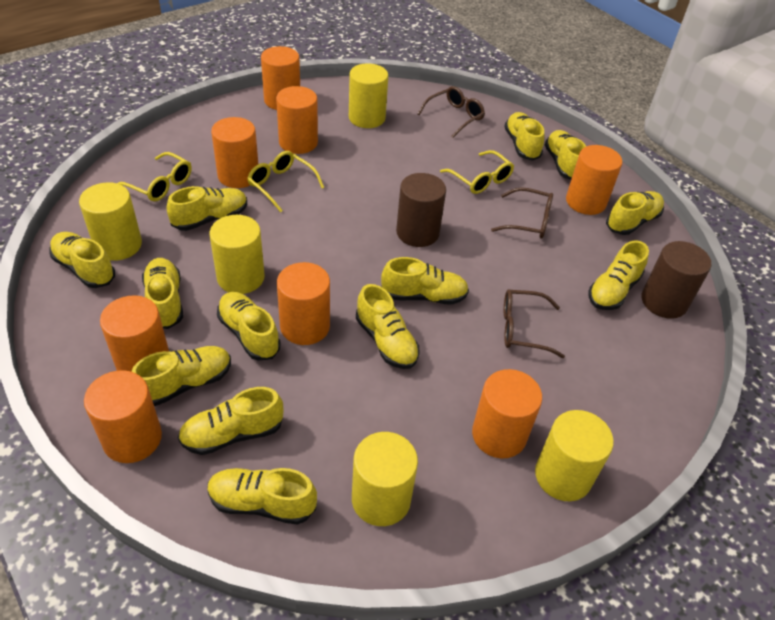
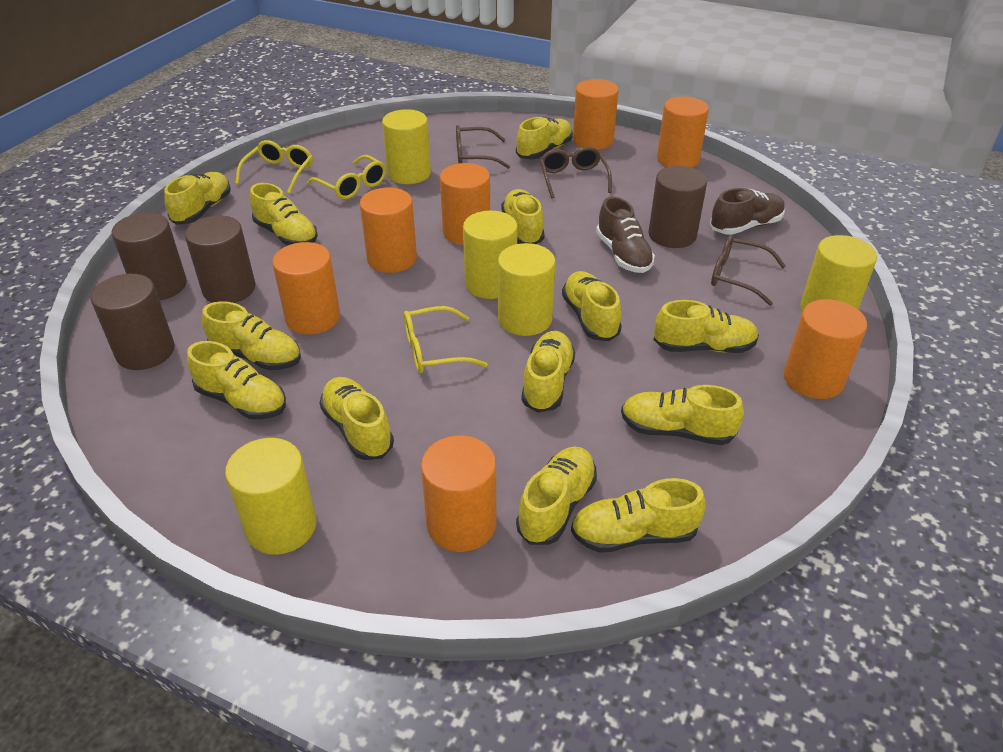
brown cylinder: [396,173,446,247] [642,241,712,319] = 2 -> [91,274,175,370] [112,212,187,300] [185,215,256,303] [648,166,707,248] = 4
brown shoe: none = 0 -> [596,197,655,273] [710,188,785,235] = 2
orange cylinder: [84,370,162,463] [100,295,169,371] [211,117,258,188] [261,46,300,110] [276,86,318,154] [277,262,330,345] [472,369,542,458] [566,145,622,215] = 8 -> [272,242,340,335] [360,188,417,273] [421,435,496,552] [440,163,490,245] [573,79,619,150] [657,96,709,168] [784,299,867,399] = 7

